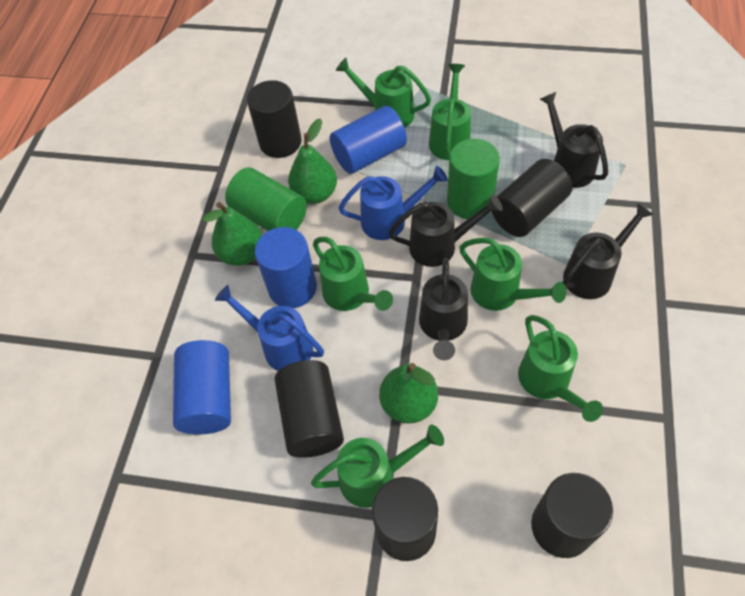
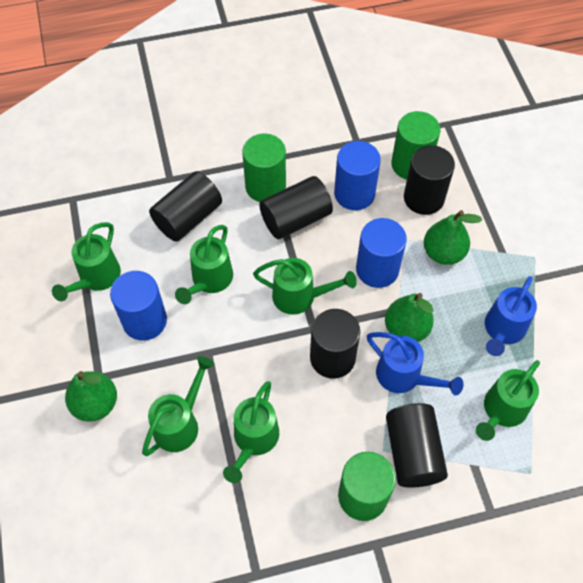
black watering can: [388,194,503,267] [419,258,468,360] [540,92,608,188] [562,203,654,299] = 4 -> none = 0
green cylinder: [225,167,307,231] [447,138,500,219] = 2 -> [242,134,286,202] [338,452,396,521] [391,111,440,180] = 3

